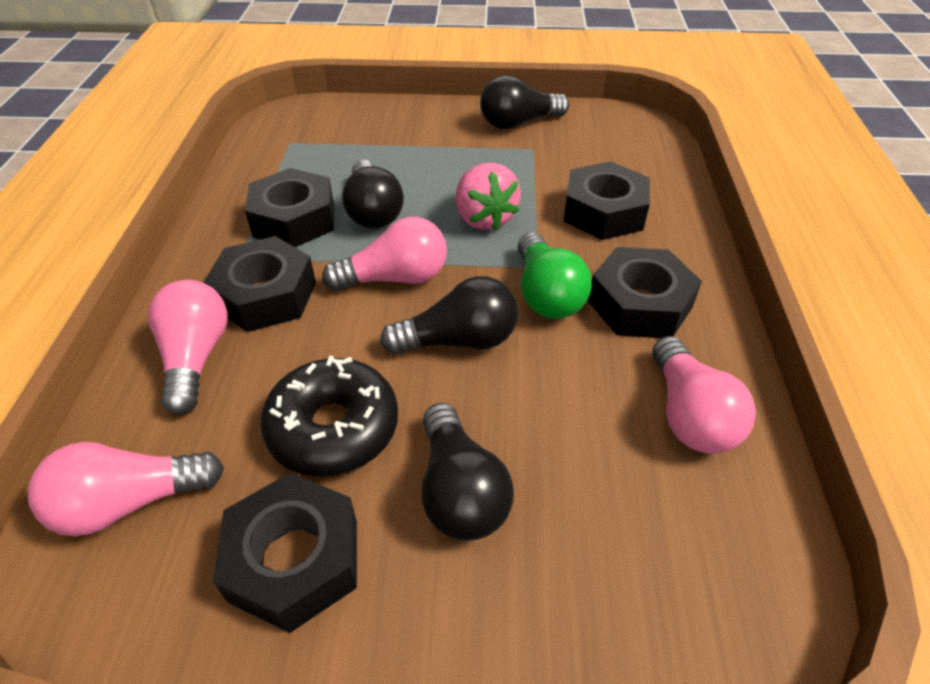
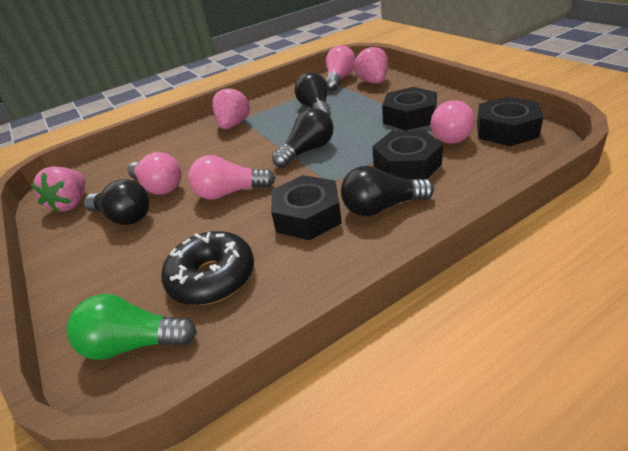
black nut: [203,236,316,332] [213,473,357,633] [245,168,334,247] [563,161,650,240] [588,247,702,338] = 5 -> [271,175,342,240] [372,130,443,180] [382,87,437,131] [477,96,543,146] = 4
pink strawberry: [456,163,521,230] = 1 -> [31,166,86,213] [212,87,250,129] [354,46,388,84] = 3

